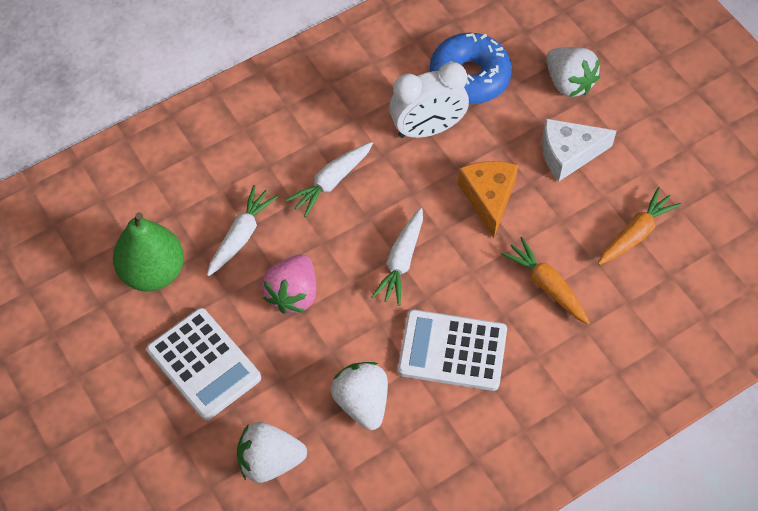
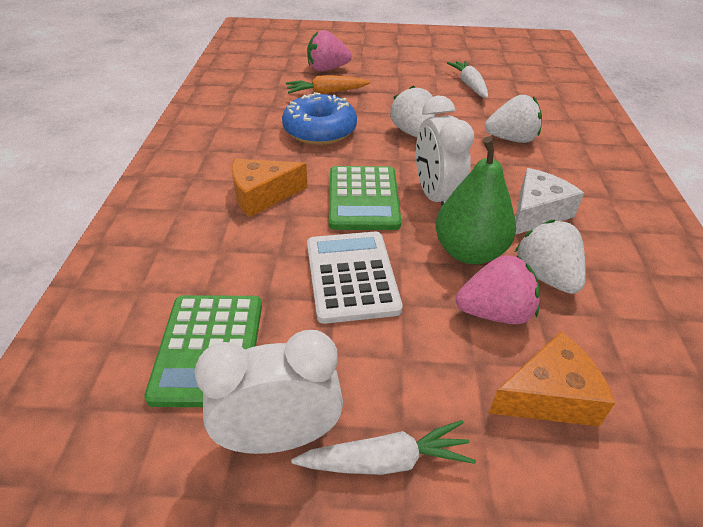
green calculator: none = 0 -> [144,295,262,407] [329,166,401,230] = 2
orange carrot: [501,237,590,324] [598,187,681,265] = 2 -> [286,75,370,94] = 1
orange cheese: [458,161,518,238] = 1 -> [232,159,308,217] [489,332,615,426] = 2
pink strawberry: [262,254,317,314] = 1 -> [307,30,352,71] [456,255,540,324] = 2
white calculator: [147,308,261,420] [398,310,507,391] = 2 -> [307,231,403,324] = 1
white carrot: [207,185,278,276] [286,142,373,217] [372,208,423,306] = 3 -> [291,420,476,475] [447,61,488,98] = 2
white clock: [389,62,469,138] = 1 -> [194,330,343,454] [416,95,474,206] = 2

